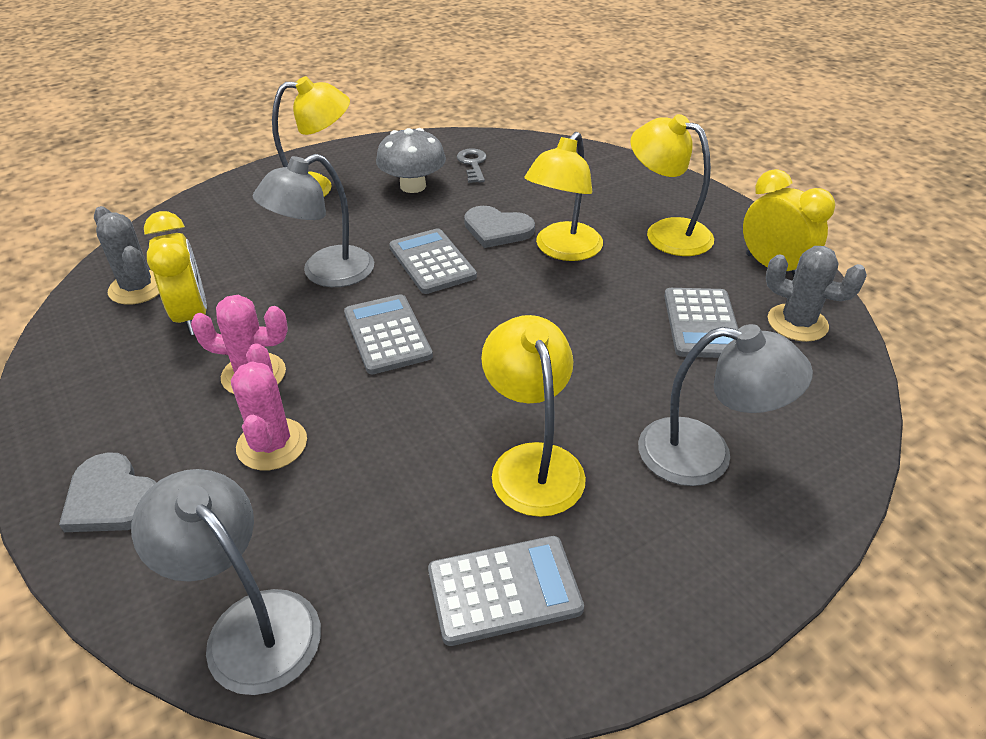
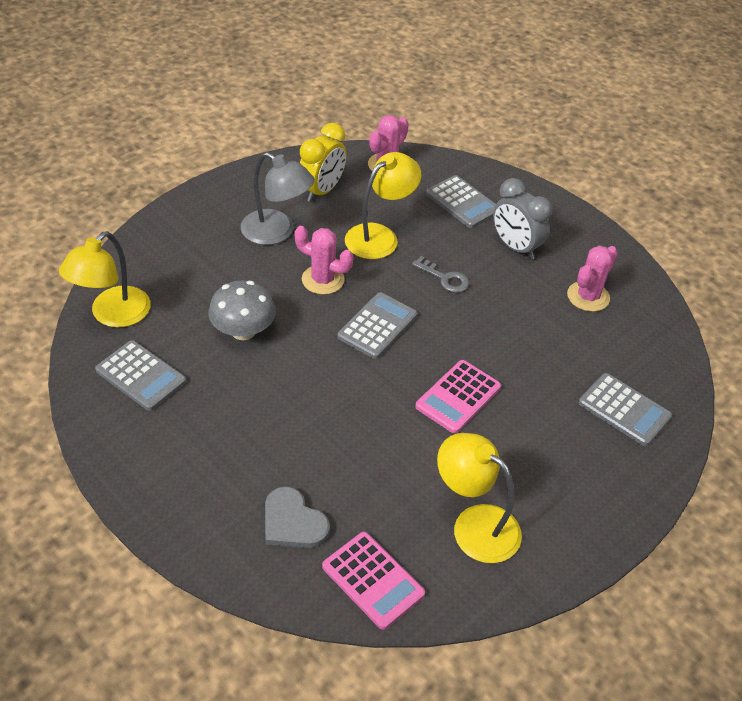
grey cactus: [94,206,159,305] [766,246,867,342] = 2 -> none = 0
grey clock: none = 0 -> [493,178,552,260] = 1
grey heart: [59,452,156,532] [464,206,535,248] = 2 -> [265,486,330,548] = 1
grey lamp: [131,469,321,695] [253,154,374,287] [638,324,813,486] = 3 -> [241,152,315,245] = 1
pink cactus: [191,295,288,394] [231,343,307,471] = 2 -> [294,226,353,295] [368,115,409,171] [567,245,618,312] = 3
pink calculator: none = 0 -> [322,532,425,630] [415,360,501,434] = 2
yellow clock: [144,211,207,335] [743,169,836,277] = 2 -> [300,123,347,202] = 1
yellow lamp: [272,76,350,197] [481,315,586,517] [524,132,603,261] [631,114,714,256] = 4 -> [59,231,151,328] [345,152,421,259] [437,433,522,563] = 3

